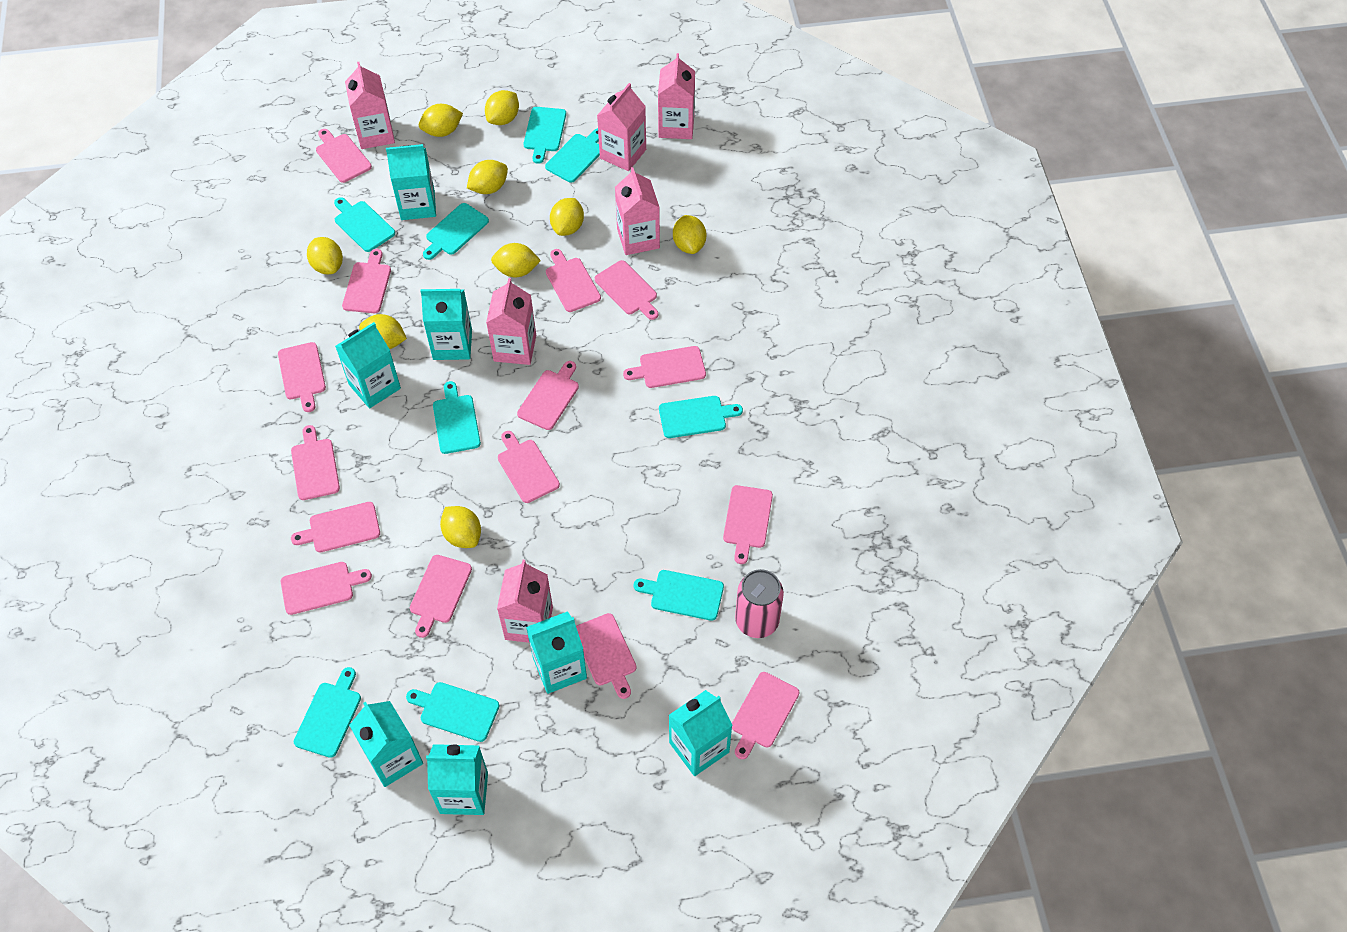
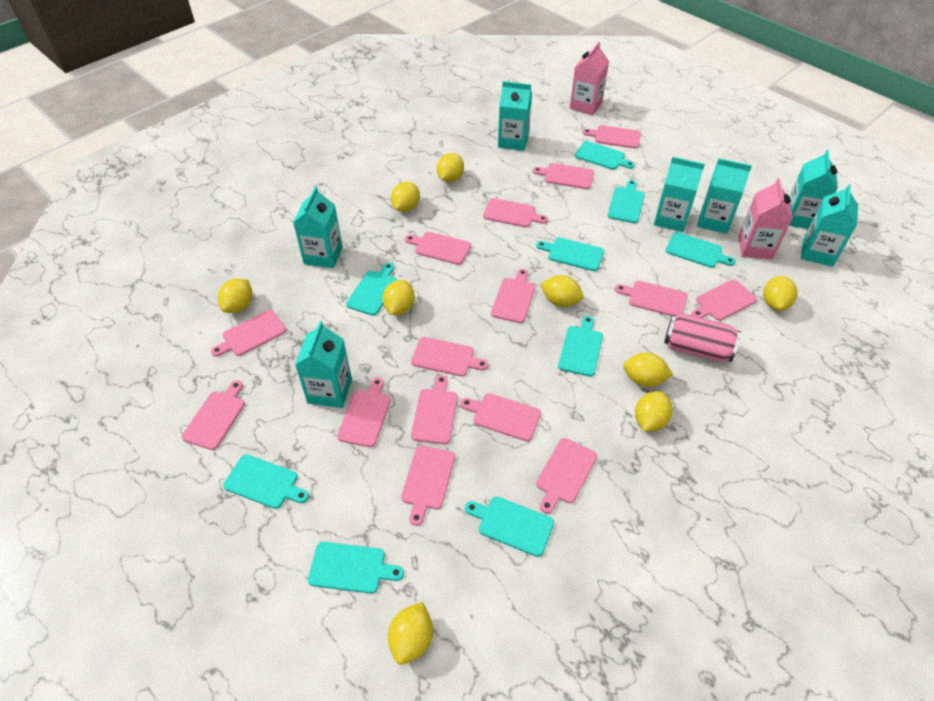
pink carton: [345,62,395,149] [486,278,536,365] [497,560,553,643] [597,83,646,171] [615,167,660,255] [658,53,695,139] = 6 -> [570,42,609,116] [739,178,793,260] = 2

